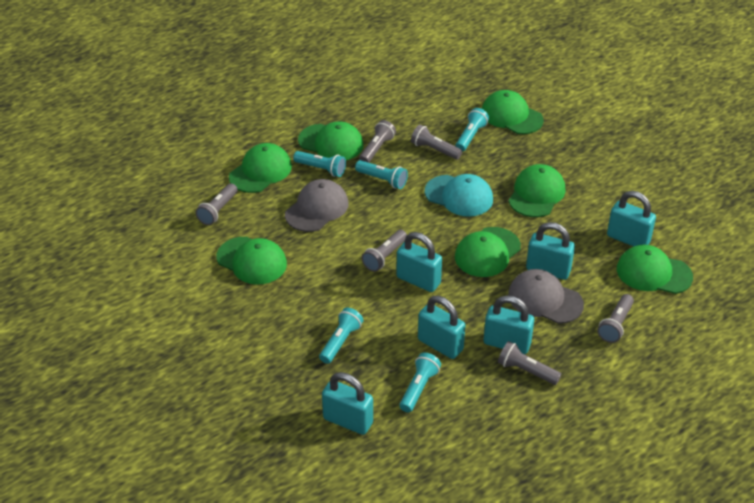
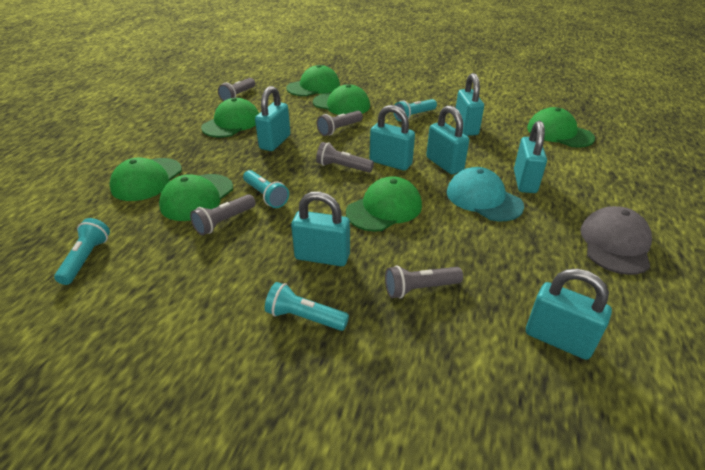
grey cap: [285,179,348,232] [508,269,584,324] = 2 -> [580,206,652,275] = 1
grey flashlight: [196,183,238,225] [359,120,396,163] [362,230,407,272] [411,125,462,160] [498,341,561,385] [597,294,634,343] = 6 -> [190,194,256,235] [218,78,255,101] [316,142,374,173] [317,111,363,136] [385,265,463,299] = 5
turquoise flashlight: [293,151,346,177] [319,307,363,364] [355,160,408,189] [399,353,441,412] [455,108,489,152] = 5 -> [54,218,110,285] [243,170,289,208] [265,282,349,331] [393,99,437,121] = 4
turquoise padlock: [322,372,373,435] [396,232,442,292] [418,296,466,359] [484,295,534,354] [526,222,575,280] [607,191,656,247] = 6 -> [255,86,291,151] [291,191,350,266] [370,105,415,171] [426,105,469,174] [454,73,484,136] [514,121,547,193] [526,269,612,360] = 7

